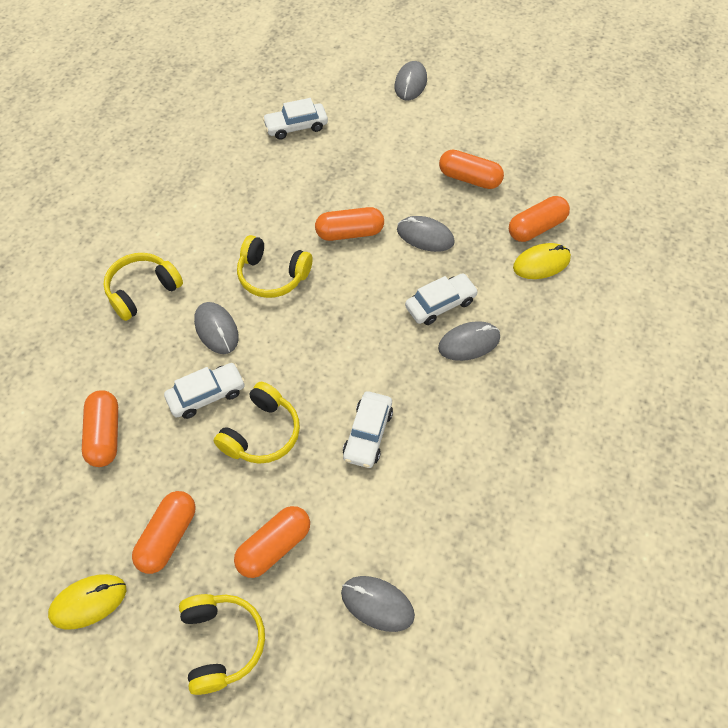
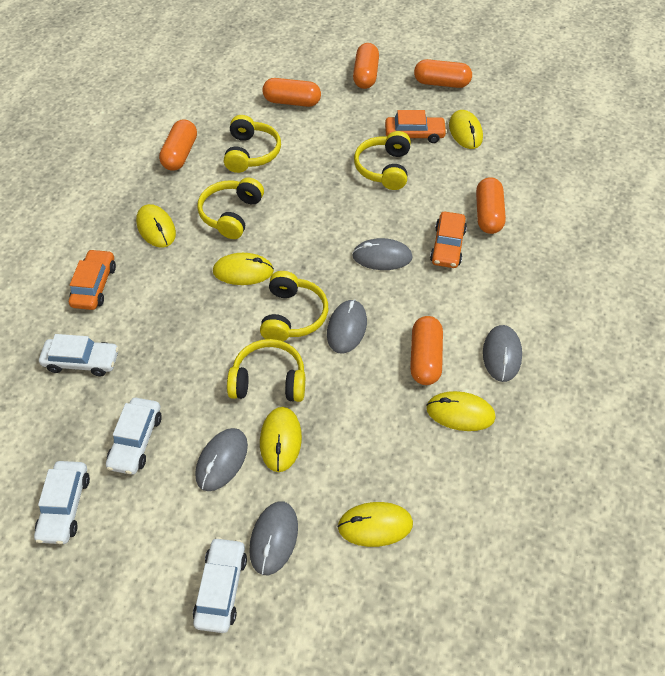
orange car: none = 0 -> [69,249,116,310] [385,110,447,143] [430,212,467,268] = 3
yellow headphones: [103,253,183,321] [179,594,265,695] [214,382,300,464] [237,235,312,298] = 4 -> [197,177,264,239] [224,115,281,173] [227,339,305,402] [260,271,328,341] [354,131,411,190] = 5
yellow mouse: [48,574,126,629] [513,243,571,279] = 2 -> [136,204,176,248] [213,253,274,285] [260,407,302,472] [337,502,413,547] [426,391,496,431] [449,110,483,149] = 6

